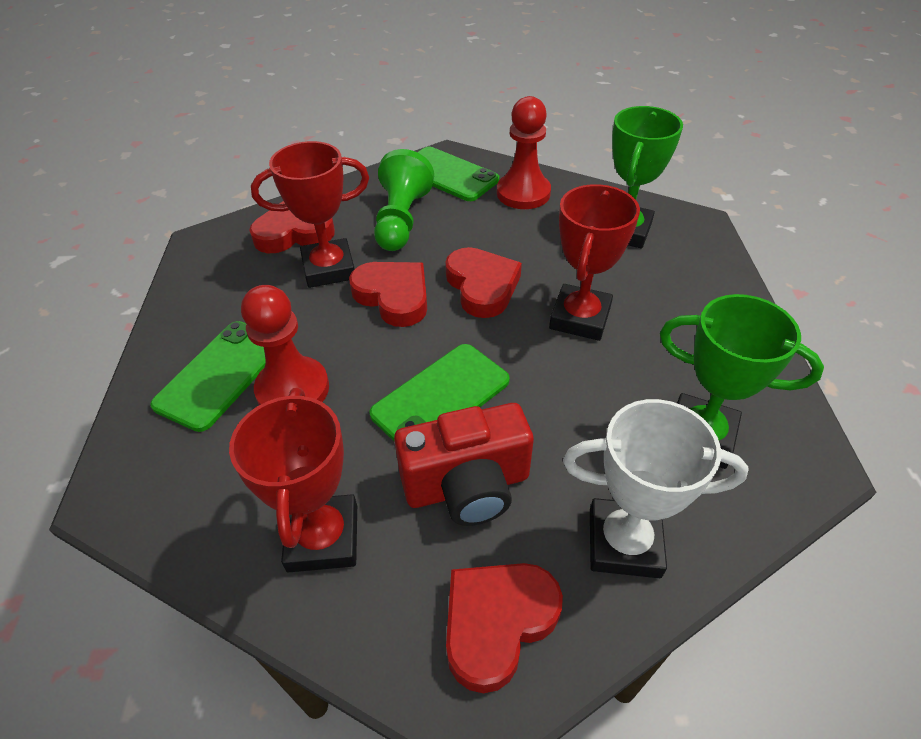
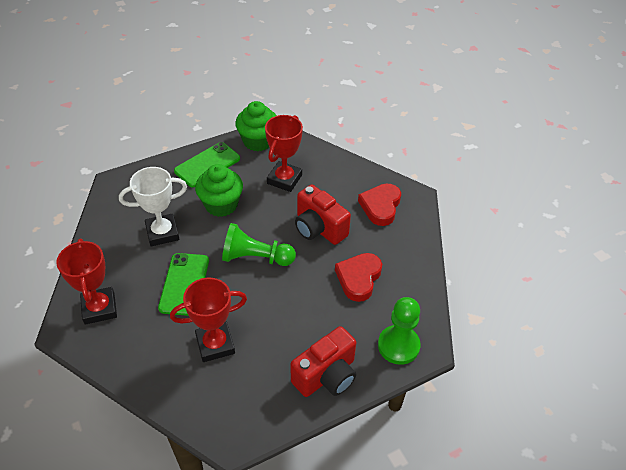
green cupcake: none = 0 -> [195,164,243,217] [235,101,277,151] = 2
green pawn: [374,149,434,251] = 1 -> [222,223,296,266] [378,297,421,365] = 2
green phone: [150,321,266,432] [369,344,510,441] [417,147,499,201] = 3 -> [158,253,209,316] [174,142,240,187] = 2
green trophy: [612,106,683,248] [660,294,824,469] = 2 -> none = 0
red camera: [394,403,534,526] = 1 -> [291,326,356,397] [295,185,351,245] = 2
red heart: [249,201,335,253] [349,262,427,327] [445,247,522,318] [446,563,563,693] = 4 -> [335,253,382,302] [358,183,401,226] = 2
red pawn: [241,285,329,405] [497,96,551,209] = 2 -> none = 0

